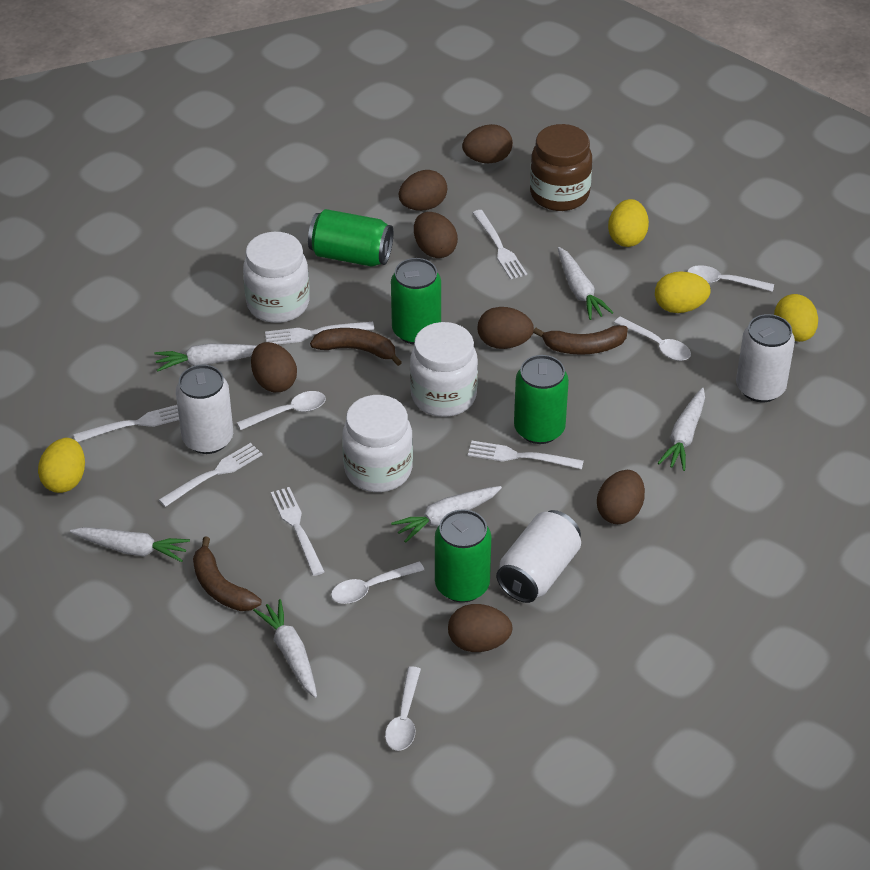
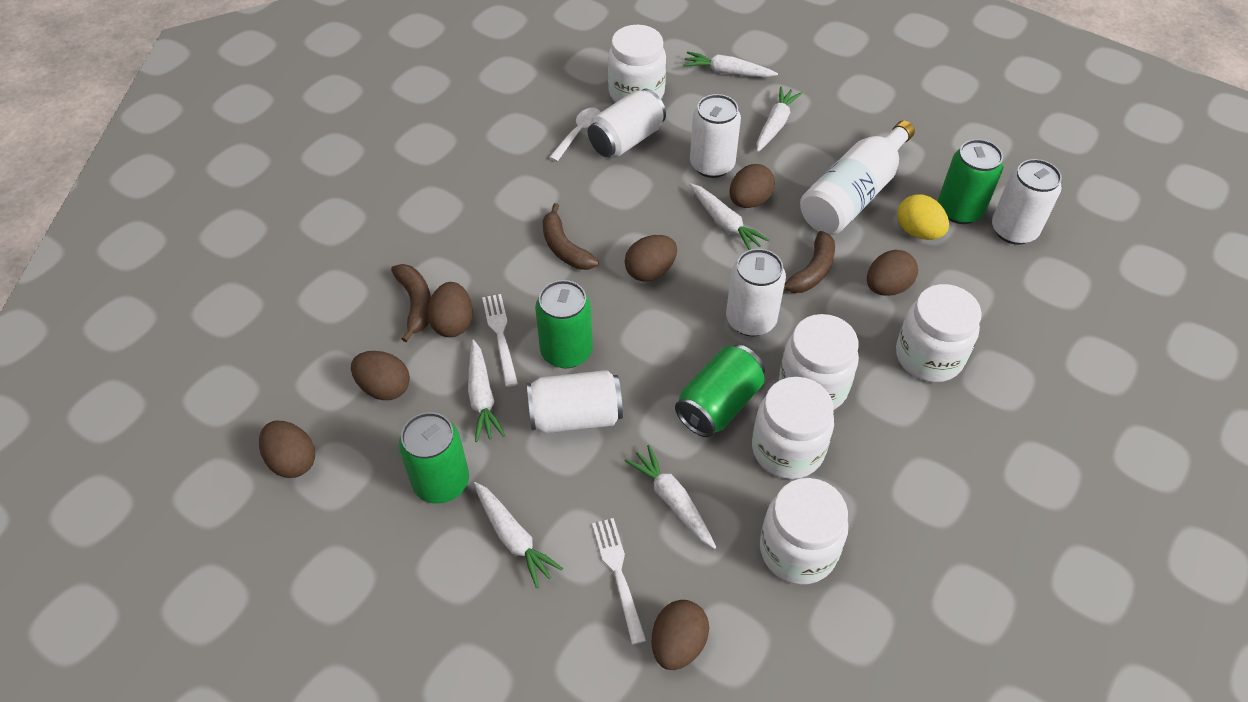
brown jar: [530,124,592,211] = 1 -> none = 0
white bottle: none = 0 -> [800,120,915,235] = 1
white can: [176,365,233,454] [496,510,581,603] [736,314,795,402] = 3 -> [527,370,623,433] [588,89,666,158] [690,94,741,178] [726,249,786,336] [992,159,1062,245] = 5
white fork: [73,405,179,442] [159,443,262,507] [265,322,374,344] [271,487,325,576] [468,441,584,469] [473,210,527,279] = 6 -> [482,294,518,387] [592,518,646,645] = 2
white jar: [243,232,310,323] [342,395,413,492] [410,322,478,417] = 3 -> [608,25,666,102] [752,377,834,479] [760,478,848,585] [779,314,859,410] [896,284,982,382] = 5
white spoon: [237,391,326,430] [331,561,424,604] [385,666,421,751] [614,317,691,361] [687,265,774,292] = 5 -> [549,108,601,162] = 1
yellow egg: [38,438,85,493] [608,199,649,247] [655,271,711,313] [774,294,818,342] = 4 -> [897,194,949,240] = 1

